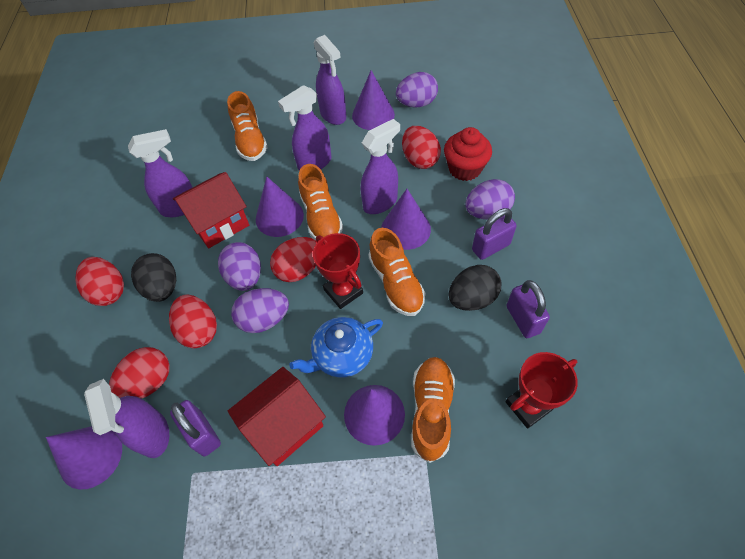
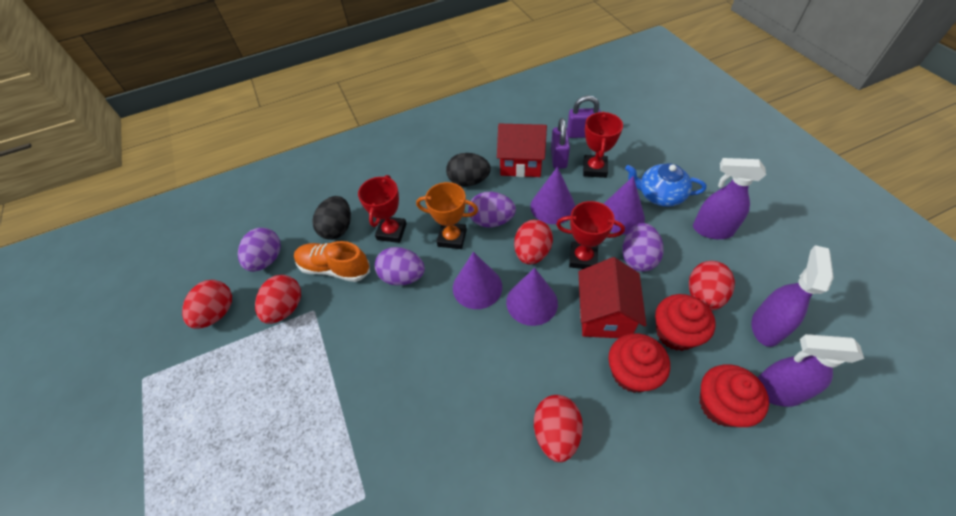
orange shoe: [227,91,268,161] [298,164,343,240] [368,228,425,316] [411,357,455,463] = 4 -> [294,241,370,282] = 1
orange trophy: none = 0 -> [416,182,478,249] = 1
purple cone: [46,426,122,489] [256,176,304,237] [344,385,405,446] [352,70,395,130] [381,189,431,250] = 5 -> [453,252,502,309] [506,268,558,326] [530,167,575,224] [603,176,645,235] = 4
purple padlock: [170,400,221,456] [472,208,517,260] [507,280,550,338] = 3 -> [551,118,570,169] [567,96,601,138] = 2
purple spray bottle: [84,379,169,458] [128,129,193,217] [278,85,331,171] [314,35,346,125] [361,119,400,214] = 5 -> [693,158,766,239] [752,245,834,347] [757,334,864,407] = 3
red cupcake: [444,127,492,181] = 1 -> [608,333,670,393] [655,294,715,351] [700,364,769,427] = 3
red trophy: [313,233,363,309] [505,352,578,429] = 2 -> [358,175,407,243] [556,201,625,269] [583,112,623,178] = 3

